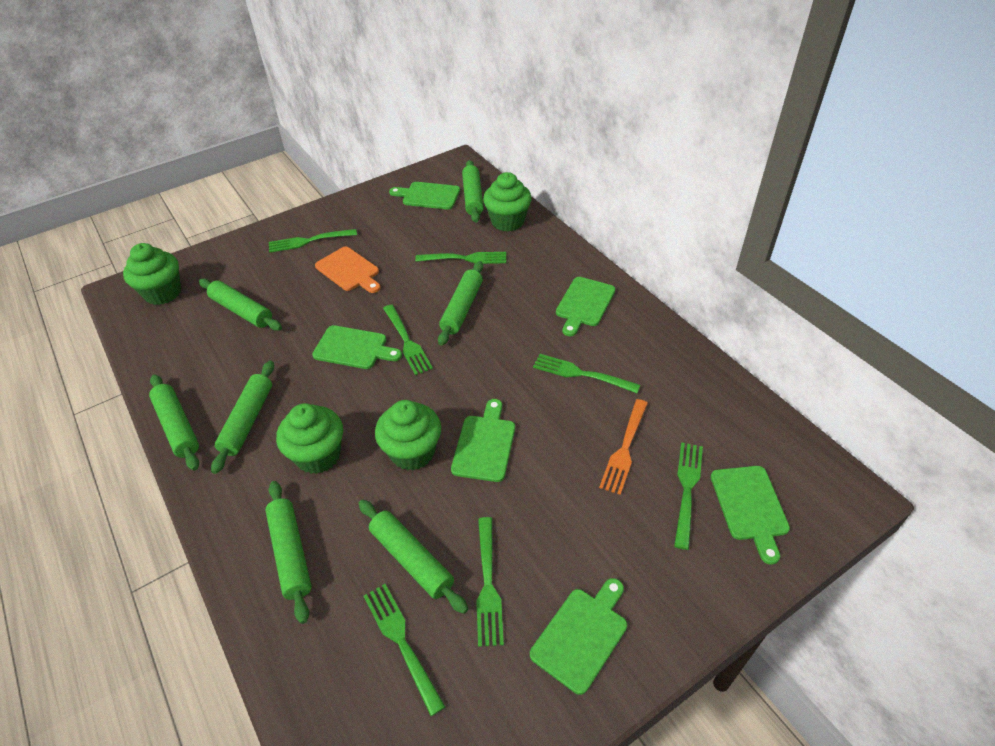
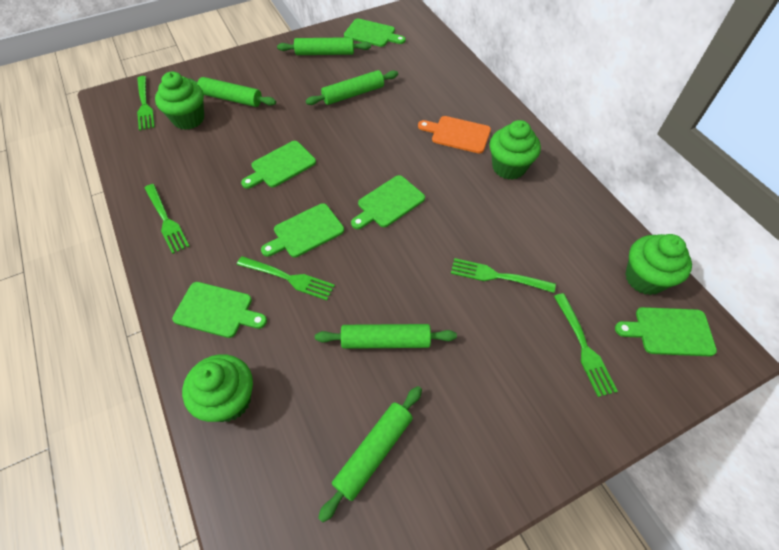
green fork: [269,229,357,253] [364,584,445,716] [383,305,433,375] [415,252,506,264] [476,517,504,647] [533,354,640,393] [674,442,703,550] = 7 -> [137,76,155,131] [145,184,189,254] [237,256,335,300] [451,258,556,293] [554,293,618,397] = 5
green rolling pin: [149,374,199,470] [199,279,282,331] [211,361,274,474] [265,481,312,624] [358,500,468,614] [438,261,483,346] [462,160,484,223] = 7 -> [189,77,276,107] [277,37,371,55] [306,70,398,105] [315,324,457,349] [318,386,422,522] = 5
orange fork: [599,399,648,495] = 1 -> none = 0

